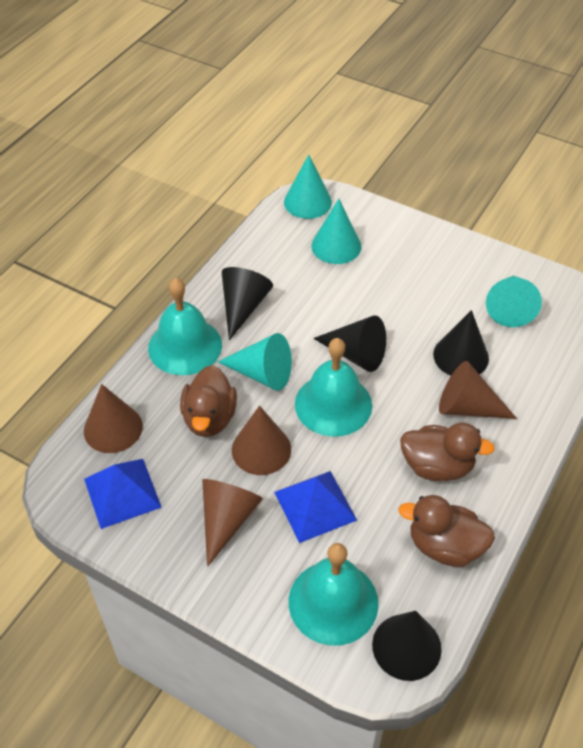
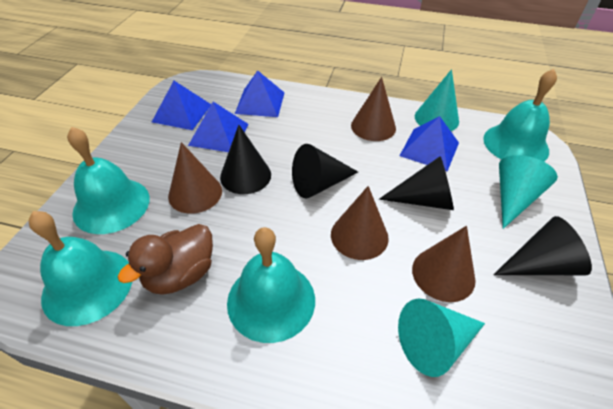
blue pyramid: [84,459,162,529] [274,471,357,543] = 2 -> [152,81,211,130] [188,102,249,152] [235,70,285,117] [400,116,459,172] = 4
brown duck: [180,365,237,437] [398,495,495,567] [400,422,495,481] = 3 -> [118,224,213,295] = 1
turquoise bell: [148,278,222,375] [289,543,379,646] [295,338,372,437] = 3 -> [28,211,132,326] [67,127,150,234] [227,227,315,343] [483,69,557,162] = 4
turquoise cone: [218,333,292,391] [284,154,332,219] [311,199,362,264] [486,276,542,327] = 4 -> [398,299,485,377] [415,69,459,131] [499,155,558,229] = 3

